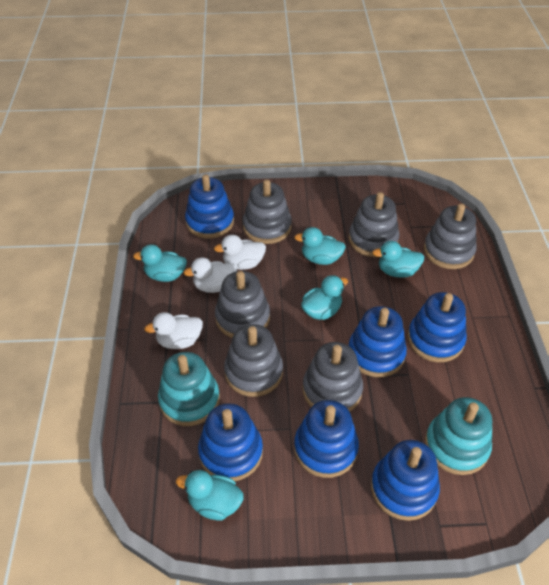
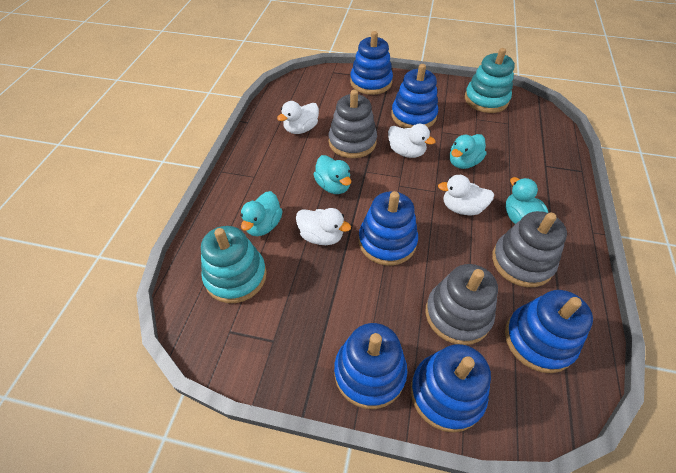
grey stacking toy: [215,271,270,338] [224,324,283,397] [243,180,292,244] [303,342,363,412] [349,192,399,257] [424,204,477,269] = 6 -> [329,90,377,158] [426,264,498,345] [492,211,567,287] = 3
turquoise duck: [133,244,187,282] [176,470,244,520] [294,227,346,265] [301,275,348,320] [372,241,424,278] = 5 -> [241,191,283,236] [313,155,351,194] [450,134,487,169] [506,177,548,224] = 4
white duck: [144,312,203,349] [184,257,237,293] [214,235,266,270] = 3 -> [277,101,319,134] [296,208,351,245] [388,124,436,158] [438,175,494,215] = 4

